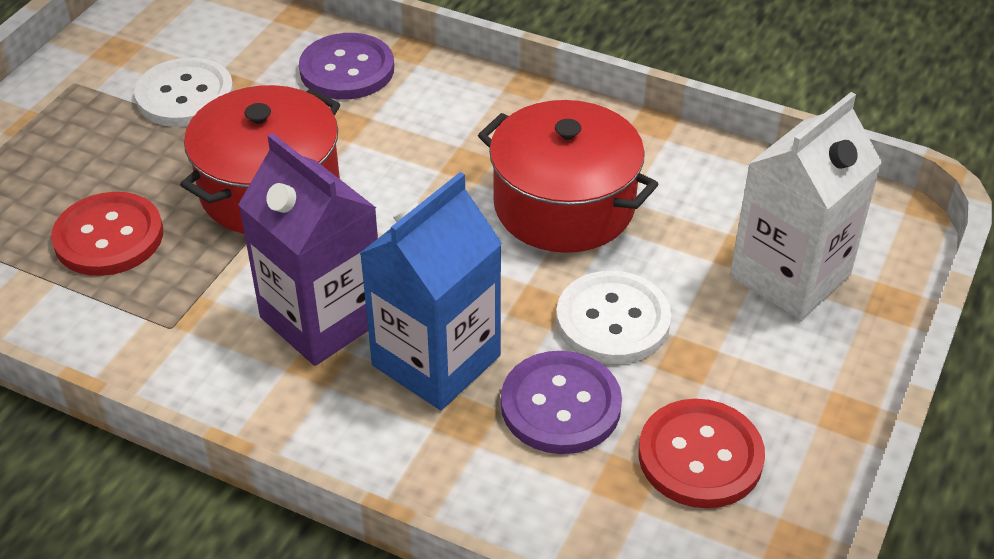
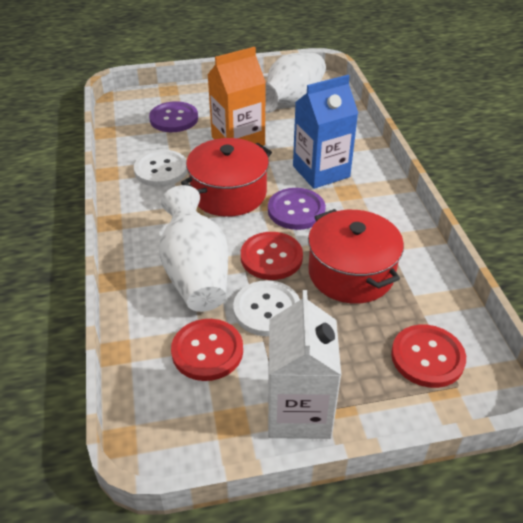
orange carton: none = 0 -> [208,47,266,146] = 1
purple carton: [238,133,378,366] = 1 -> none = 0
red button: [51,192,163,276] [638,399,765,508] = 2 -> [171,319,243,381] [241,232,303,280] [391,325,466,388] = 3
white vase: none = 0 -> [159,185,228,312] [265,53,326,113] = 2

